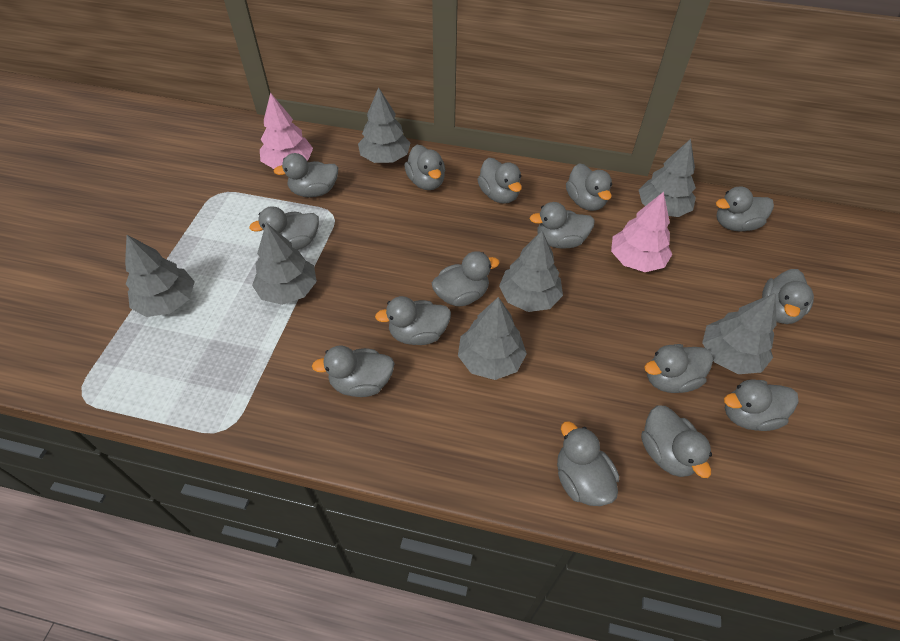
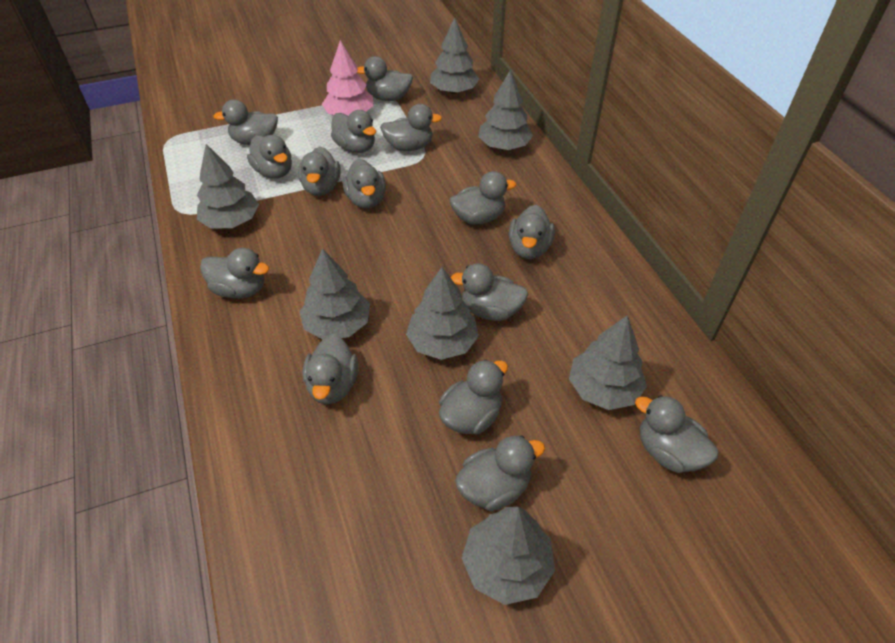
pink tree: [260,92,313,169] [611,192,672,272] = 2 -> [322,40,374,116] = 1

